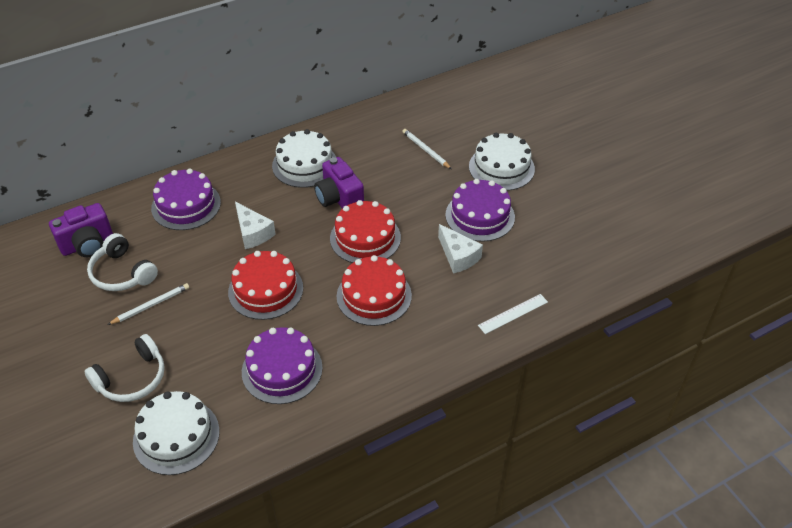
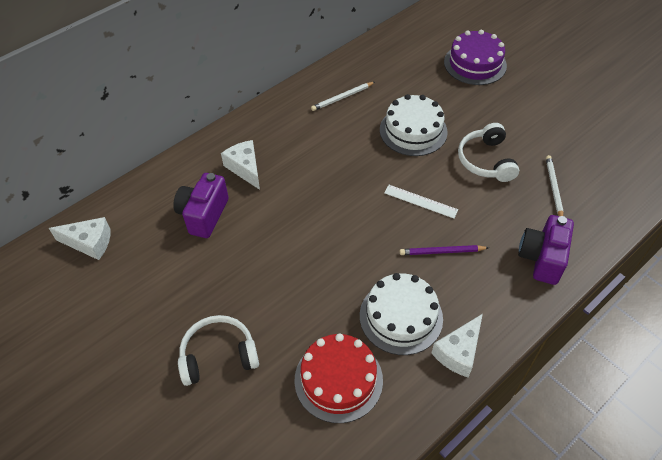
purple cake: [151,168,221,230] [242,327,323,404] [445,179,515,242] = 3 -> [444,30,507,85] = 1
purple pencil: none = 0 -> [400,245,489,255] = 1
red cake: [228,251,303,320] [330,200,401,263] [337,255,412,326] = 3 -> [294,333,383,423] = 1
white cake: [133,391,220,475] [272,129,336,188] [469,133,535,191] = 3 -> [360,273,443,355] [380,94,448,156] = 2
white cheese: [235,202,276,249] [438,224,483,274] = 2 -> [49,217,111,260] [221,140,260,190] [431,314,483,378] = 3

